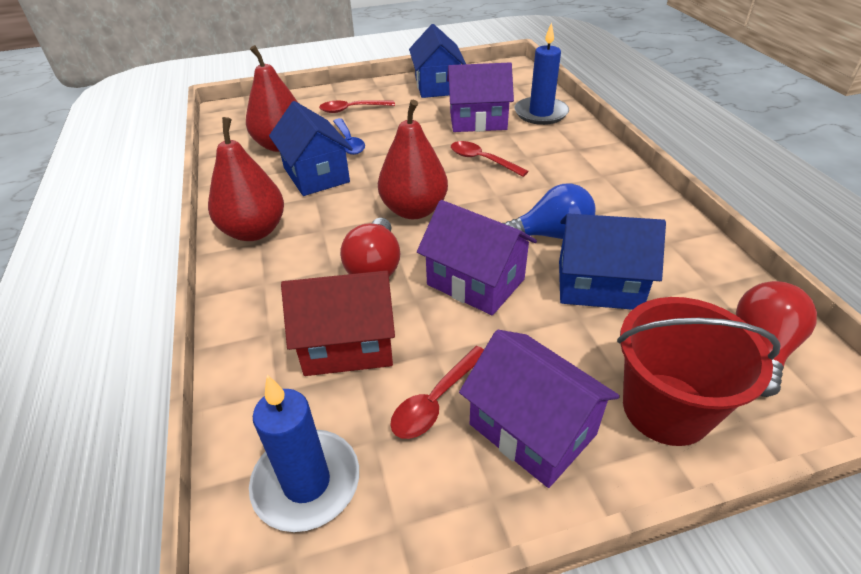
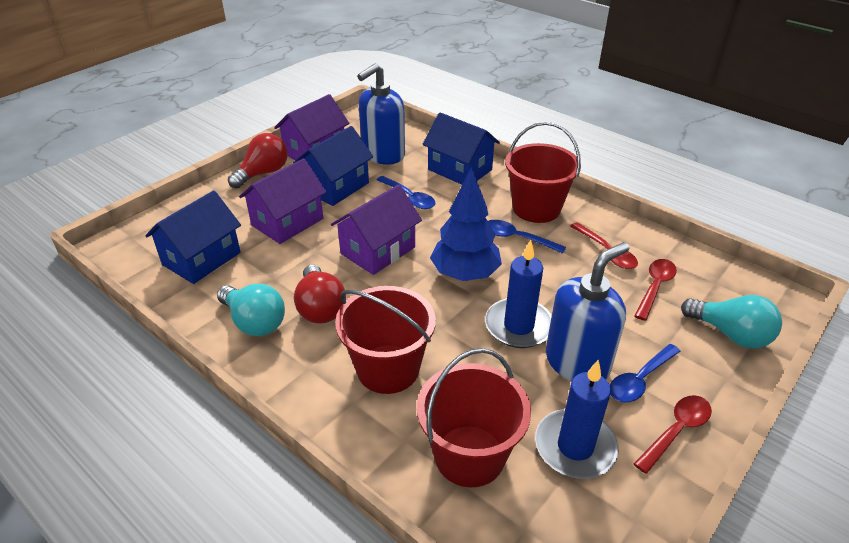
blue light bulb: [503,184,595,239] = 1 -> none = 0
blue soap dispenser: none = 0 -> [357,63,405,165] [546,242,629,382] = 2
blue spoon: [333,118,365,155] = 1 -> [377,176,435,209] [488,220,566,254] [610,344,680,402] = 3
blue tree: none = 0 -> [430,167,502,281] = 1
red bucket: [617,297,780,446] = 1 -> [335,286,436,394] [417,348,531,487] [505,122,581,223] = 3
red house: [281,271,395,376] = 1 -> none = 0
red pear: [208,117,284,241] [246,45,297,152] [378,100,448,219] = 3 -> none = 0
turquoise light bulb: none = 0 -> [217,284,285,336] [681,295,782,349] = 2

